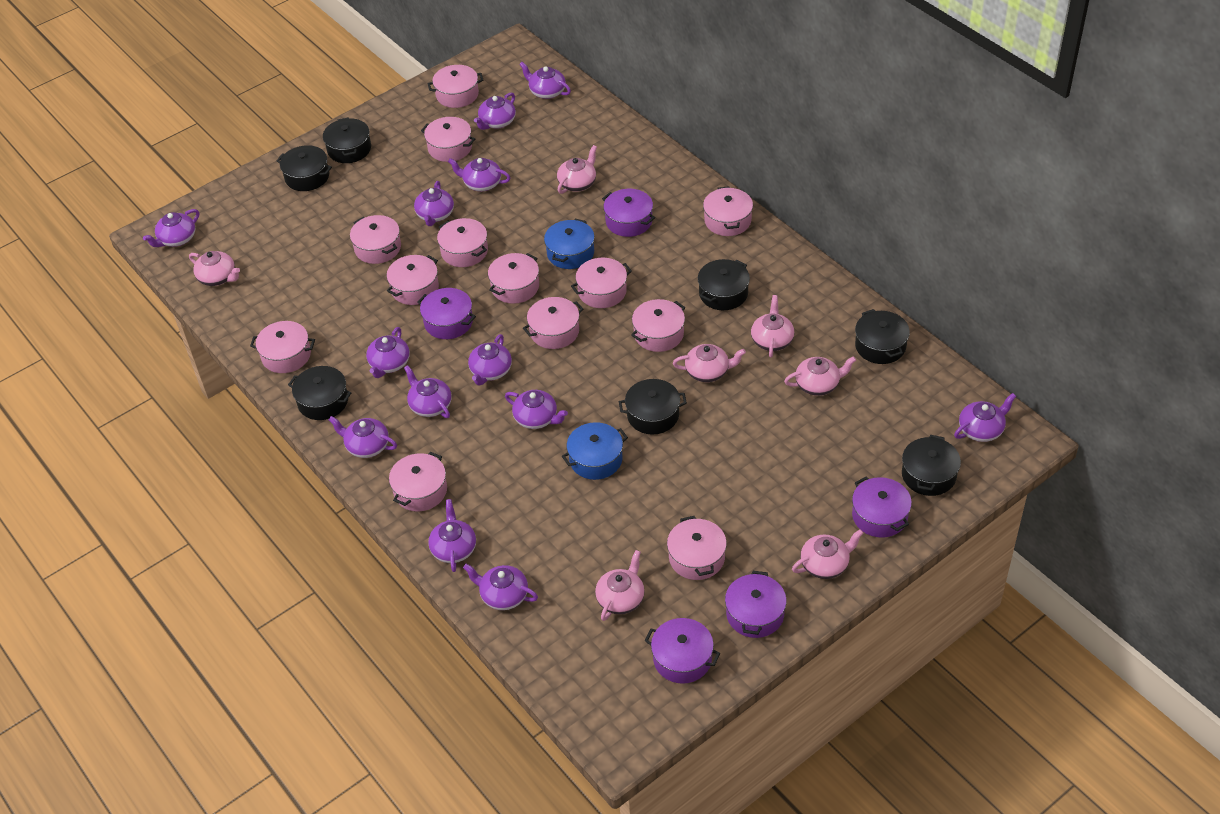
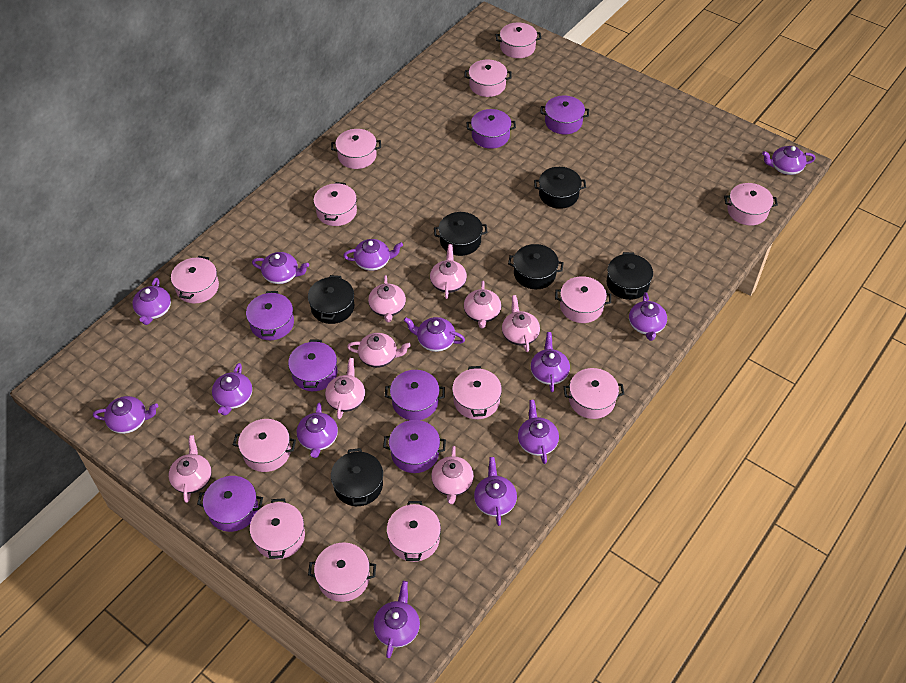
black pot: [276,145,332,191] [288,366,351,420] [323,117,371,163] [619,379,687,435] [698,259,750,310] [855,309,910,364] [902,435,961,496] = 7 -> [308,275,354,324] [331,448,383,506] [434,212,488,256] [508,244,564,290] [534,167,586,209] [607,252,653,300] = 6
blue pot: [544,219,595,269] [562,422,628,480] = 2 -> none = 0
pink teapot: [189,251,240,286] [557,145,597,194] [595,550,645,621] [673,344,746,382] [751,295,795,358] [784,356,856,396] [792,529,863,579] = 7 -> [169,435,212,503] [325,358,365,419] [347,333,411,368] [368,275,406,322] [430,244,467,299] [431,446,474,504] [464,281,501,328] [502,295,540,352] = 8
purple pot: [417,288,476,339] [602,189,655,237] [645,618,720,684] [725,571,787,638] [852,476,912,538] = 5 -> [197,476,263,532] [246,291,294,340] [288,339,337,391] [383,420,446,473] [385,370,445,420] [467,109,516,149] [540,96,589,134] = 7

